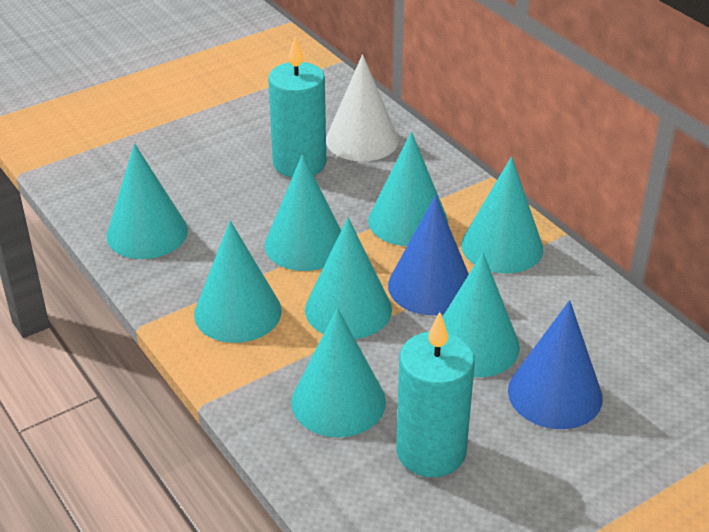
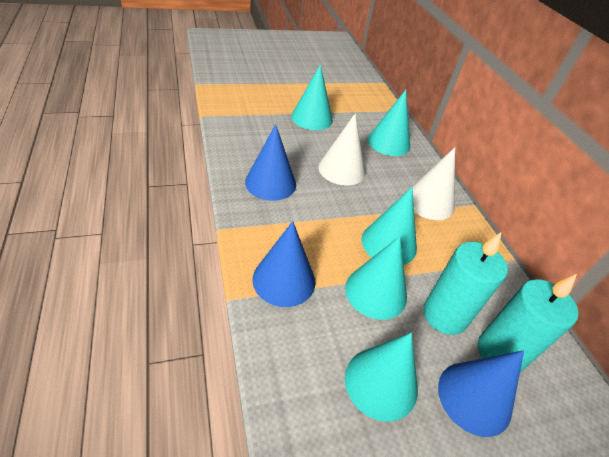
blue cone: [388,195,469,315] [508,300,603,429] = 2 -> [245,124,296,201] [252,221,315,307] [438,350,524,437] = 3
turquoise cone: [107,144,188,259] [194,220,281,343] [265,154,341,271] [291,308,386,438] [305,217,392,339] [368,132,448,246] [442,252,520,377] [461,157,543,273] = 8 -> [291,64,333,130] [345,236,407,320] [345,333,418,422] [361,187,417,265] [368,90,410,156] = 5
white cone: [326,54,399,161] = 1 -> [318,113,366,186] [412,147,455,220] = 2

